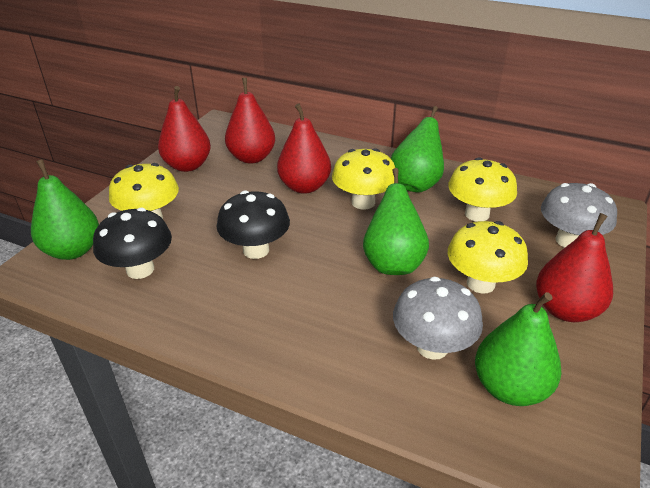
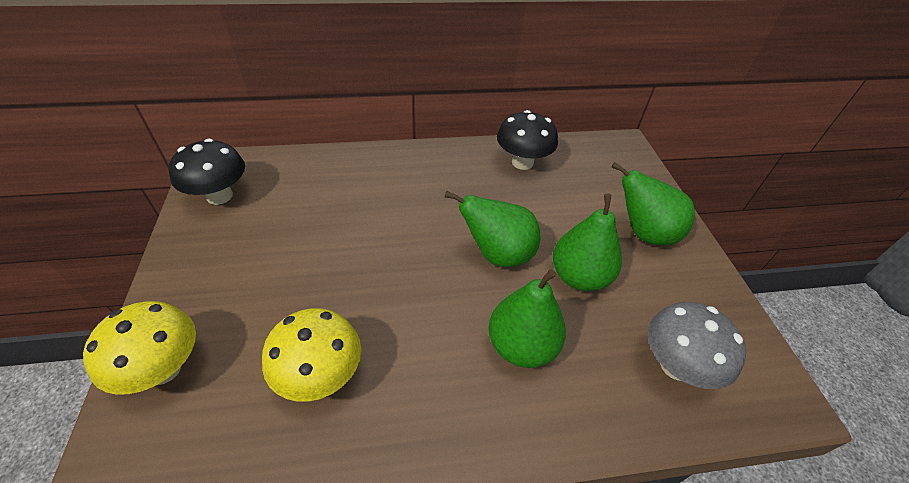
grey mushroom: [393,277,483,360] [541,183,617,248] = 2 -> [648,302,746,389] = 1
red pear: [158,86,211,172] [225,78,275,164] [277,103,331,194] [536,213,613,322] = 4 -> none = 0
yellow mushroom: [109,163,179,219] [332,148,395,210] [448,157,517,222] [448,221,528,293] = 4 -> [83,301,196,395] [262,308,361,402] = 2

